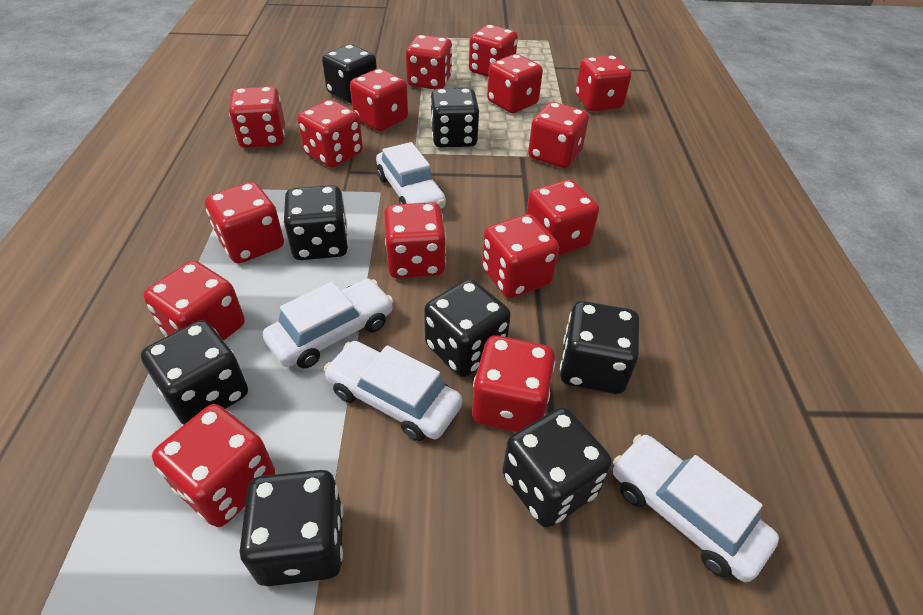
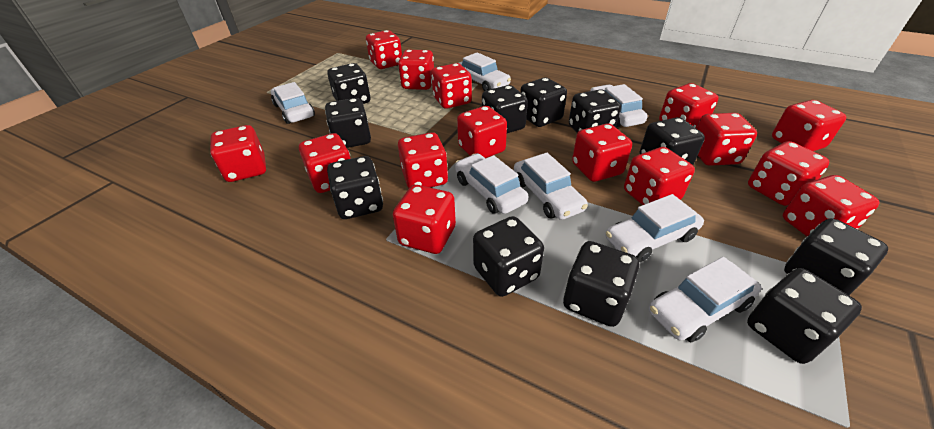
black dice: [141,320,248,425] [239,470,343,586] [284,185,348,260] [322,44,377,103] [424,279,511,377] [430,88,479,148] [503,407,612,528] [560,301,639,394] = 8 -> [325,98,371,148] [327,63,370,104] [327,156,383,219] [473,216,544,297] [482,85,528,133] [520,77,567,127] [563,241,640,327] [569,89,621,133] [640,117,705,165] [747,268,862,364] [784,218,888,295] = 11
white car: [263,279,394,369] [324,341,463,441] [376,142,446,209] [613,434,779,582] = 4 -> [271,82,315,124] [455,153,528,214] [459,52,511,91] [514,153,588,220] [590,84,647,127] [606,194,704,262] [649,257,761,342] = 7

